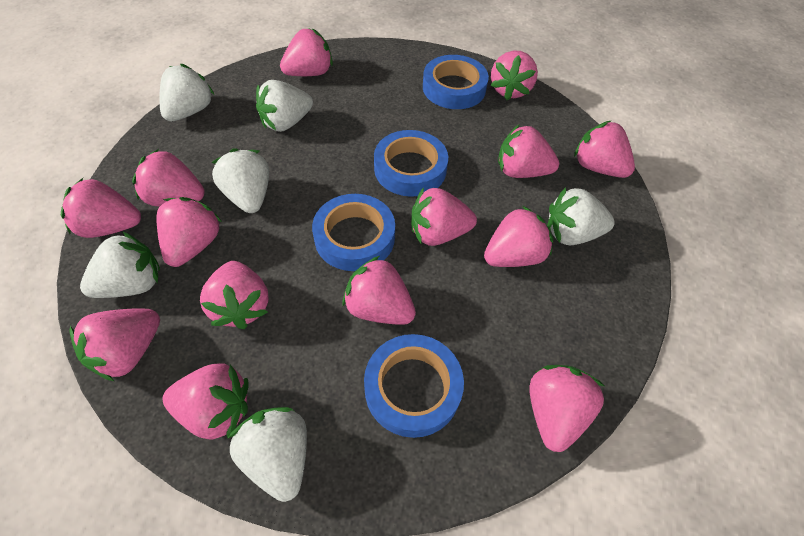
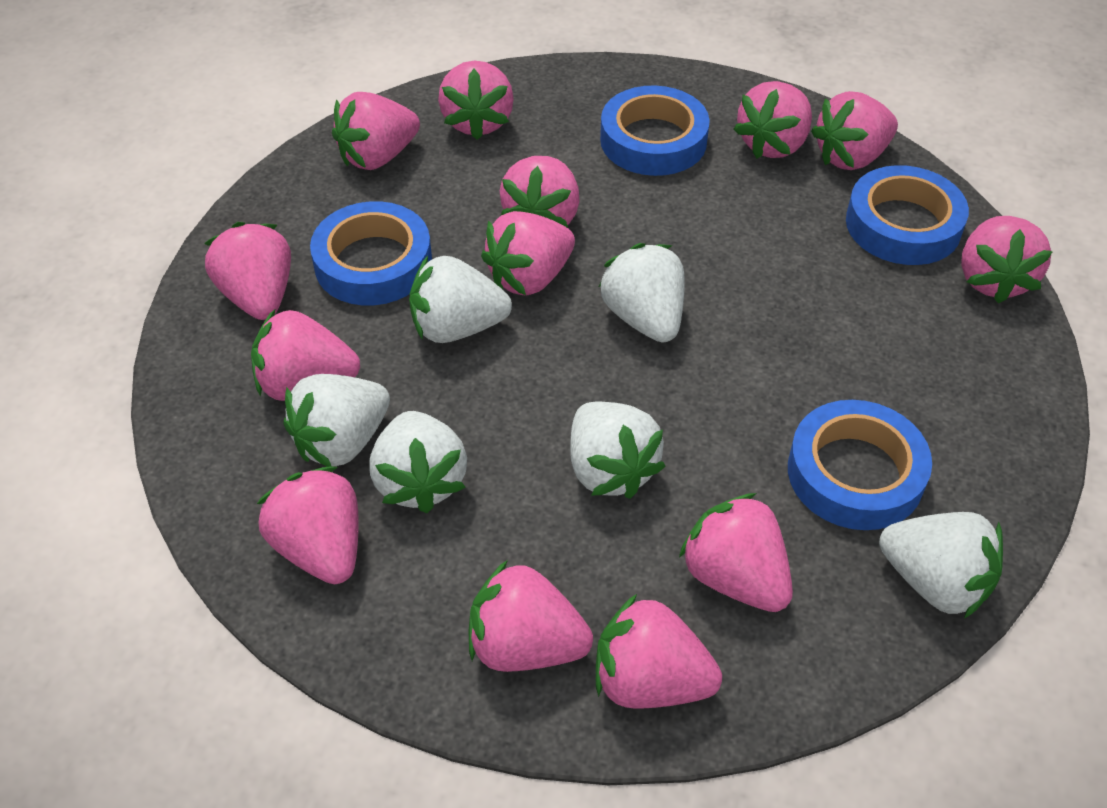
pink strawberry: [61,178,141,238] [69,308,160,381] [132,149,205,206] [156,197,222,267] [162,363,248,440] [200,261,269,329] [280,29,333,76] [343,256,416,325] [411,187,477,246] [484,206,554,267] [491,50,538,100] [498,125,559,178] [529,365,604,452] [574,120,635,178] = 14 -> [204,222,291,320] [251,308,360,401] [257,466,359,584] [332,92,420,170] [438,61,514,140] [469,560,593,672] [481,211,575,296] [500,156,580,228] [596,594,722,709] [679,493,793,612] [733,81,812,159] [811,91,898,170] [961,216,1053,303] = 13

